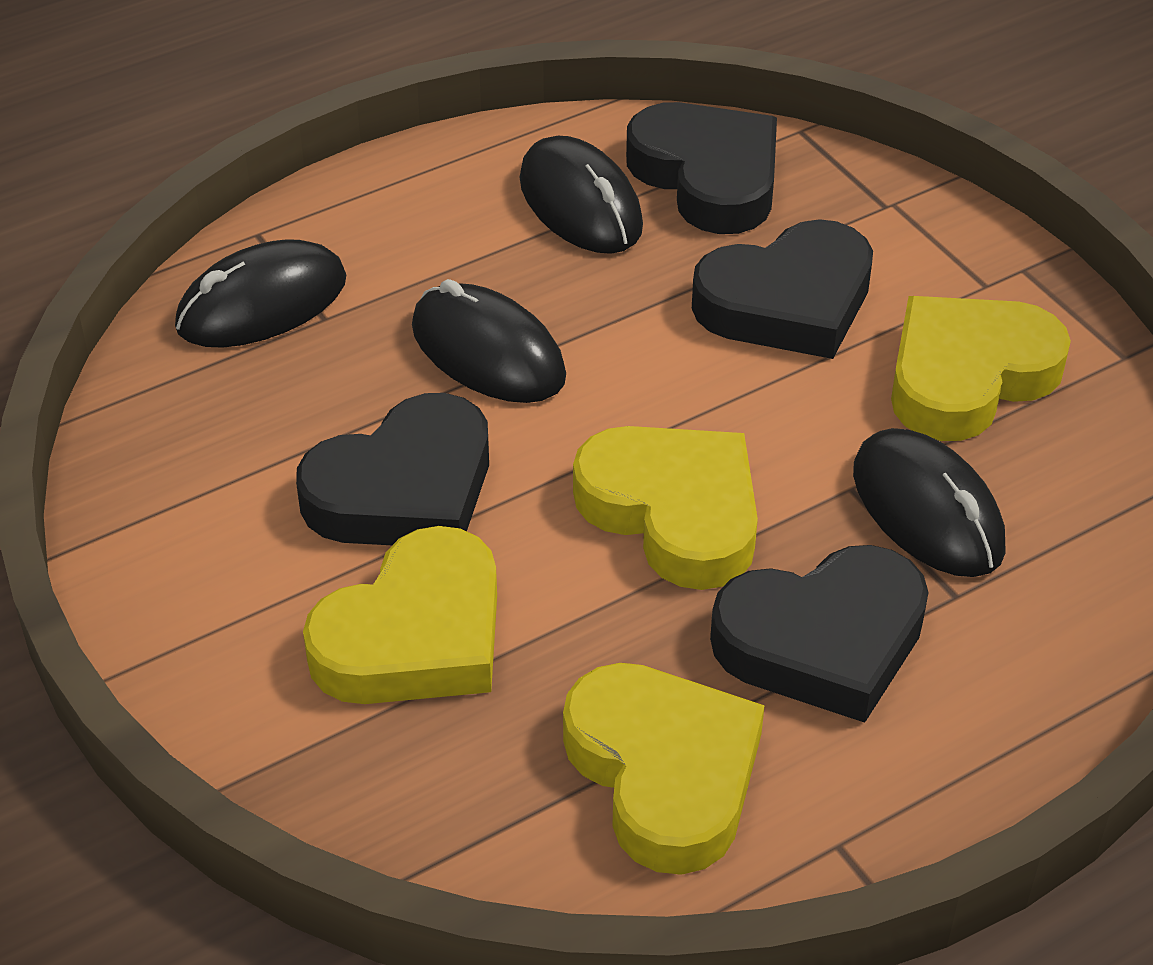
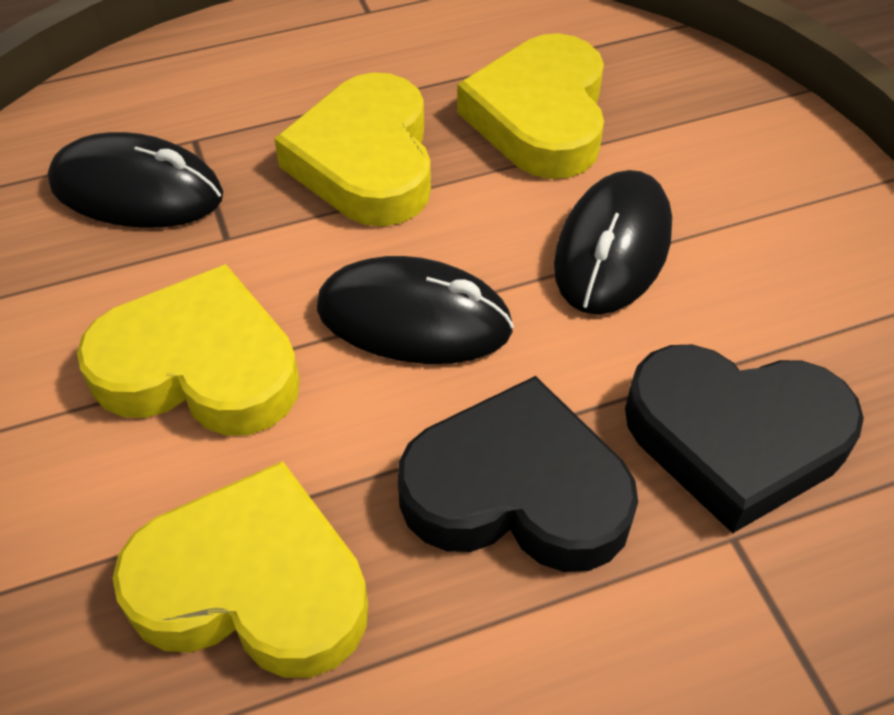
black heart: [296,393,489,545] [626,102,777,234] [692,219,873,359] [710,545,929,723] = 4 -> [398,376,638,572] [625,345,864,533] = 2
black mouse: [175,239,346,348] [412,279,566,403] [519,136,643,254] [853,428,1006,577] = 4 -> [48,132,223,228] [317,256,514,364] [554,170,672,315] = 3

